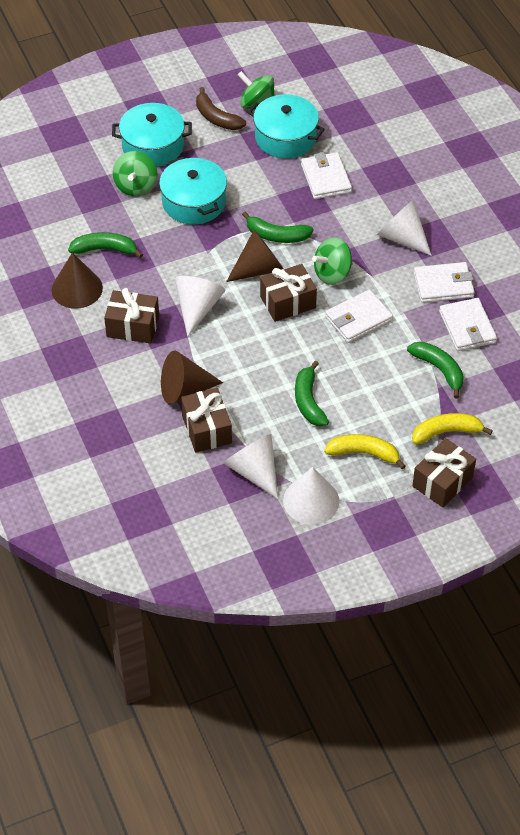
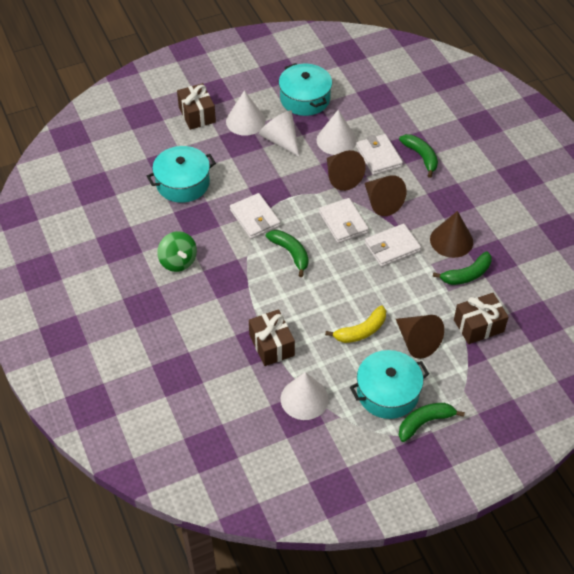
brown banana: [196,87,246,130] = 1 -> none = 0
brown cone: [52,253,103,309] [161,351,223,404] [226,229,284,282] = 3 -> [327,150,366,191] [365,175,406,216] [396,315,444,359] [430,211,473,258] = 4
brown gift: [104,288,159,344] [181,388,232,453] [260,264,317,322] [412,438,476,508] = 4 -> [177,83,216,130] [249,309,295,366] [454,293,508,344] = 3
green spinning top: [113,151,158,196] [238,71,275,109] [312,237,352,285] = 3 -> [157,231,197,272] = 1
yellow banana: [324,434,406,470] [412,413,493,445] = 2 -> [325,305,386,343] = 1

